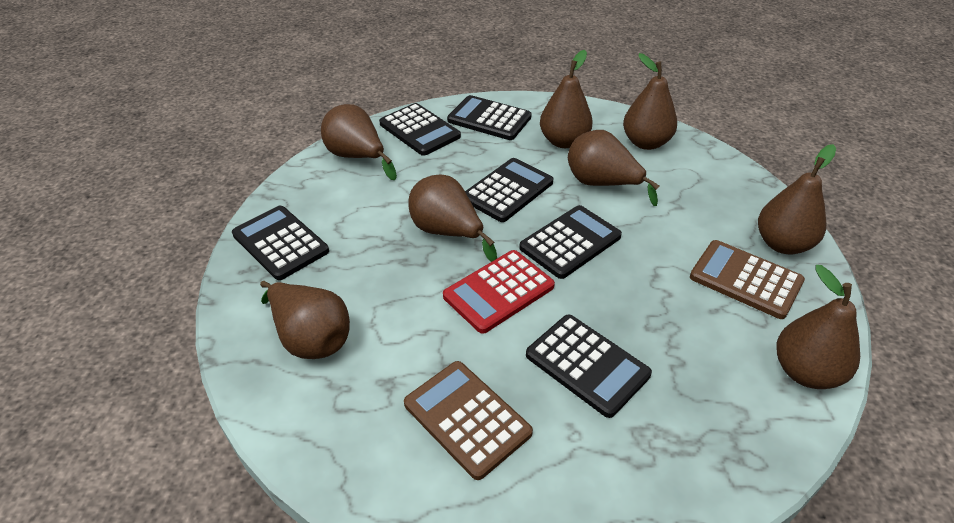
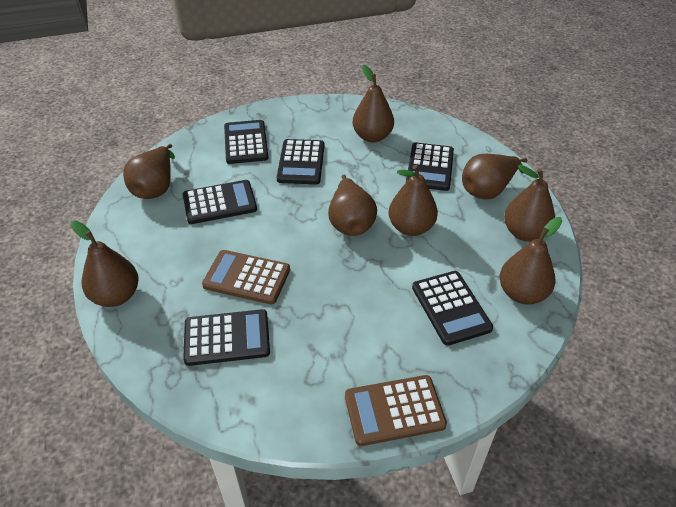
red calculator: [443,250,555,334] = 1 -> none = 0

